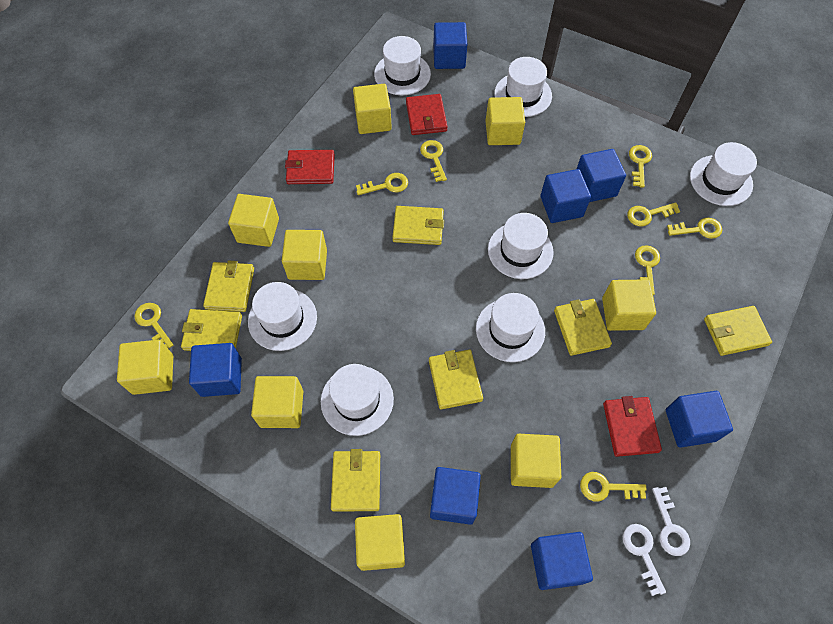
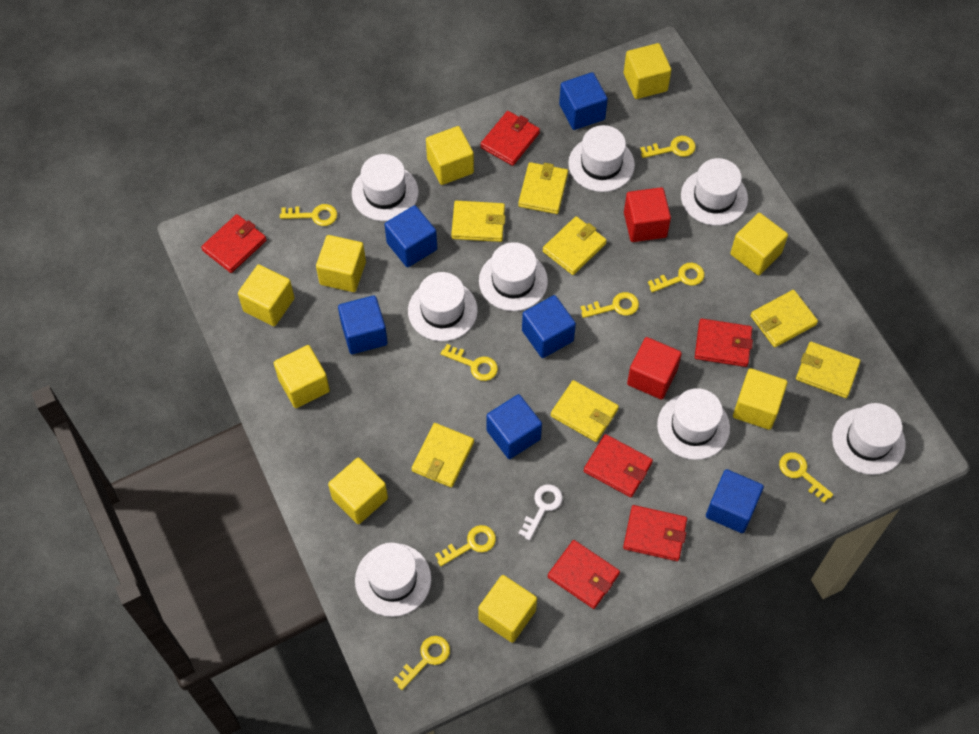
blue cube: [189,343,242,397] [430,467,481,525] [433,22,467,69] [531,532,593,590] [540,169,591,223] [577,149,626,202] [666,391,733,448] = 7 -> [338,295,388,354] [384,205,437,267] [487,394,542,459] [522,295,576,358] [559,72,608,130] [706,469,764,533] = 6
red cube: none = 0 -> [624,187,671,242] [627,337,682,400] = 2
red wallet: [285,150,335,184] [406,94,448,135] [603,396,662,457] = 3 -> [201,214,267,273] [480,111,540,166] [548,540,620,609] [584,434,653,497] [623,505,687,561] [695,319,753,367] = 6
white hat: [248,282,317,351] [321,364,394,436] [374,36,431,95] [476,293,545,362] [488,213,554,279] [494,57,552,117] [690,142,757,206] = 7 -> [352,154,419,221] [355,543,431,617] [408,272,478,341] [479,242,548,311] [568,125,635,192] [657,388,730,460] [681,158,748,225] [832,403,906,475] = 8
white key: [623,524,666,596] [652,487,690,556] = 2 -> [518,484,563,540] = 1

